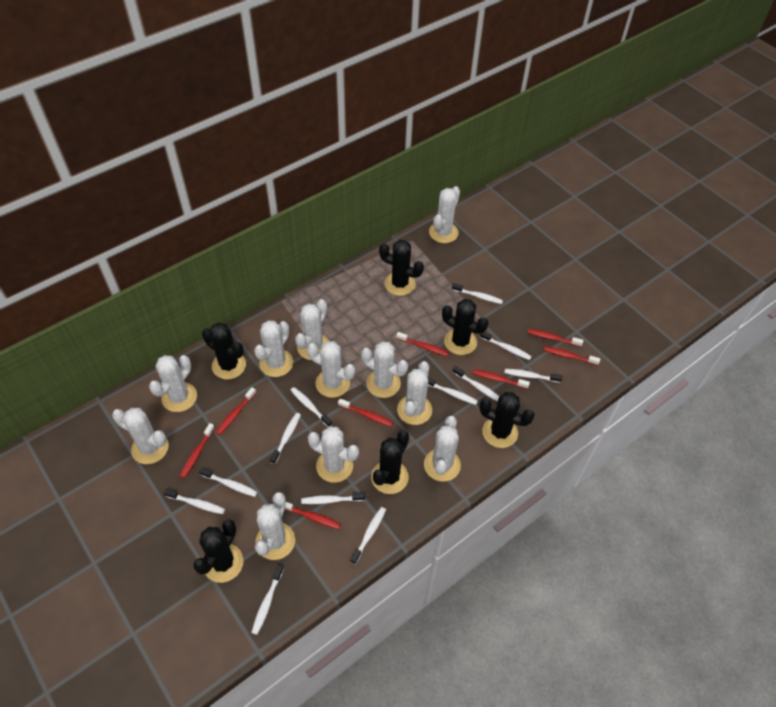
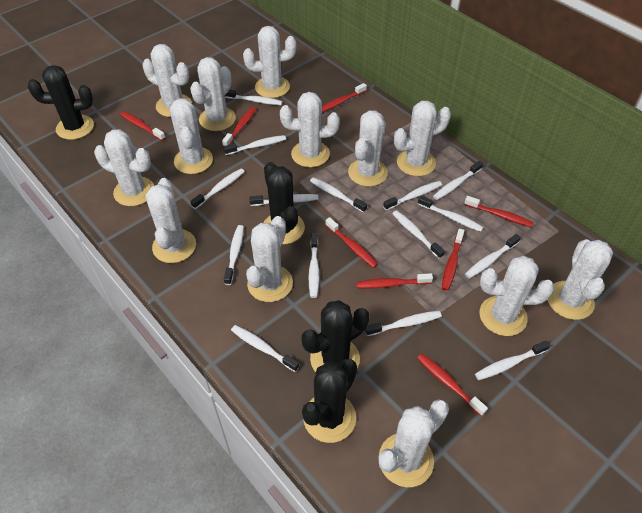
black cactus: [193,519,243,583] [202,322,246,379] [371,431,409,494] [379,240,424,296] [442,299,488,355] [479,392,535,448] = 6 -> [28,65,94,140] [264,162,305,244] [302,300,369,372] [302,359,357,443] = 4
white cactus: [112,408,169,464] [149,355,197,412] [254,320,293,377] [255,492,295,560] [295,299,329,360] [307,341,355,398] [308,426,359,483] [361,341,408,398] [397,361,432,425] [424,416,461,482] [429,186,460,243] = 11 -> [94,129,154,206] [143,44,192,117] [146,178,196,263] [170,98,213,174] [190,57,236,131] [243,26,296,98] [246,216,293,302] [280,92,340,167] [348,110,388,187] [379,399,449,487] [394,101,451,176] [479,256,554,336] [548,239,613,320] = 13
white toothbrush: [164,489,225,514] [199,468,258,497] [251,565,284,635] [270,413,301,464] [291,387,332,427] [301,493,365,504] [350,507,386,565] [428,378,478,405] [452,283,503,304] [453,366,500,402] [480,332,532,360] [504,369,562,383] = 12 -> [190,169,245,209] [223,135,286,155] [224,225,244,285] [225,89,282,105] [231,325,299,372] [249,194,318,206] [309,233,319,298] [310,177,367,213] [365,311,442,336] [383,181,442,210] [392,210,445,259] [418,195,484,232] [433,161,483,200] [465,234,521,279] [475,340,550,380] = 15

